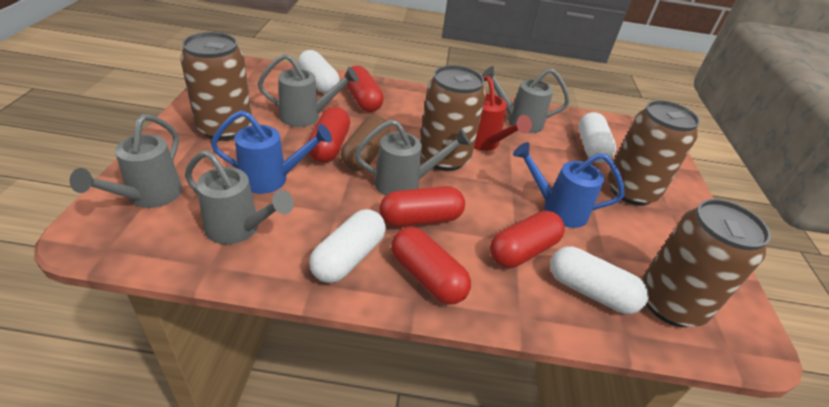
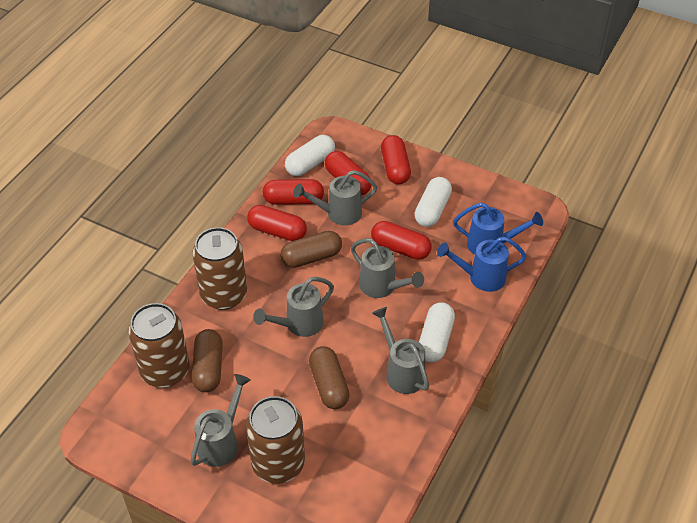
brown can: [180,32,252,141] [420,65,486,171] [608,100,700,206] [642,199,771,327] = 4 -> [128,303,190,388] [192,227,247,310] [246,396,305,484] = 3
brown capsule: [341,116,391,170] = 1 -> [192,329,223,392] [280,231,342,268] [309,346,350,409] = 3
red watering can: [474,76,532,151] = 1 -> none = 0
white capsule: [298,50,340,93] [309,209,386,283] [550,246,649,314] [578,112,616,163] = 4 -> [285,135,335,176] [415,177,452,227] [419,302,455,362] = 3

